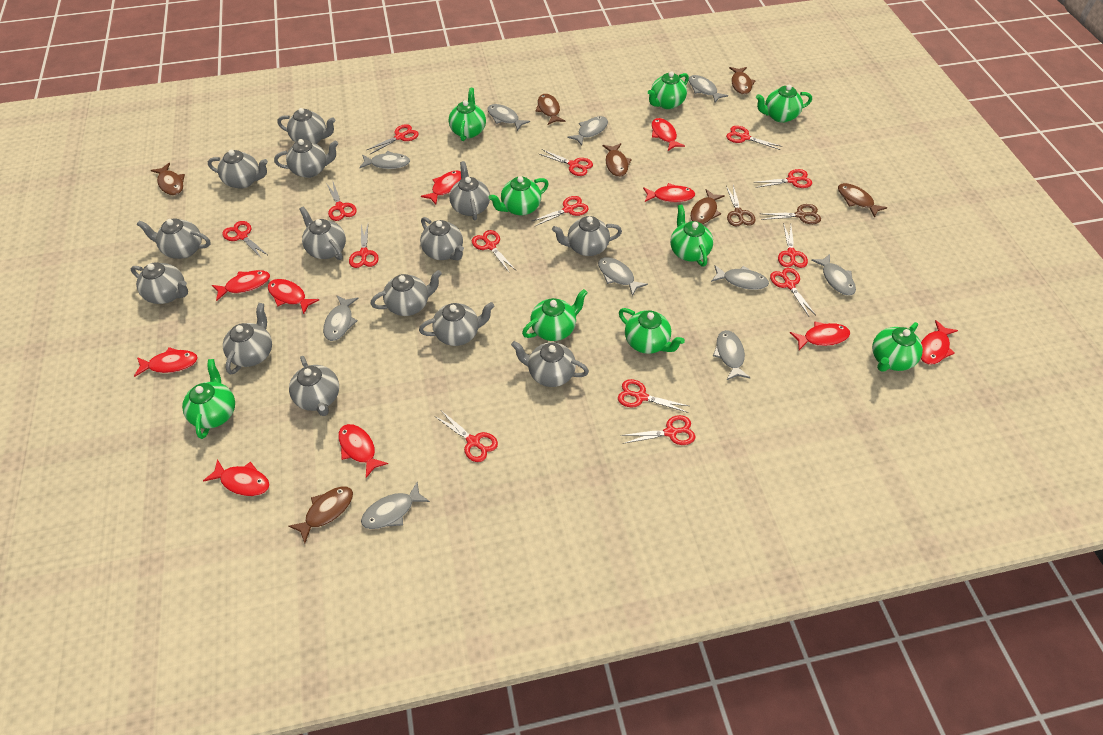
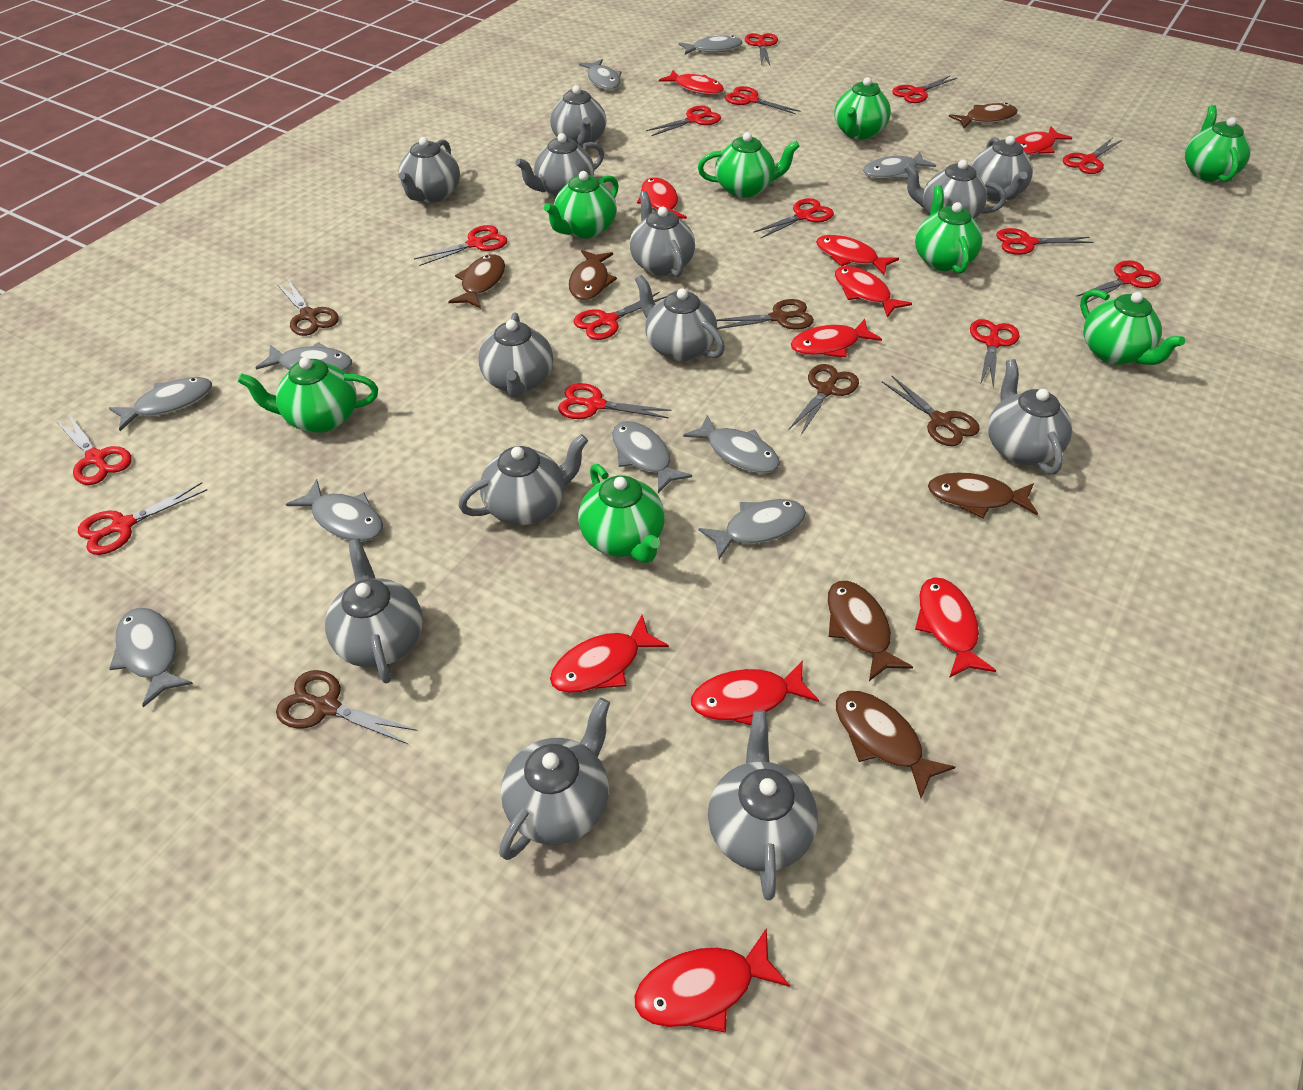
brown fish: [150,163,185,195] [288,487,353,544] [536,94,566,125] [602,143,632,177] [690,189,725,224] [729,67,756,95] [838,183,887,218] = 7 -> [448,254,505,309] [568,250,617,301] [827,581,913,681] [836,691,955,798] [928,473,1038,519] [949,103,1018,129] = 6
brown scissors: [726,185,756,227] [761,204,821,224] = 2 -> [276,670,418,744] [277,278,339,336] [716,299,814,330] [788,364,859,435] [882,376,980,446] = 5
green teapot: [182,359,235,439] [449,88,486,141] [489,176,549,216] [522,289,588,341] [619,308,685,354] [648,71,689,109] [670,204,713,267] [756,85,812,123] [872,322,923,371] = 9 -> [238,357,378,433] [544,171,619,238] [578,464,665,563] [698,132,800,198] [834,77,891,140] [915,185,983,274] [1080,289,1185,365] [1185,105,1251,182] = 8
grey teapot: [131,262,188,304] [137,219,211,259] [208,150,268,189] [223,303,272,375] [274,139,338,178] [278,108,335,144] [289,356,339,416] [299,206,346,260] [370,270,442,316] [419,302,494,346] [420,217,464,260] [449,161,490,220] [511,341,589,387] [552,216,622,256] = 14 -> [325,539,423,683] [398,137,460,203] [458,434,588,525] [478,313,553,398] [499,698,610,860] [515,133,604,197] [550,85,606,148] [630,191,695,277] [635,275,725,361] [708,711,818,900] [904,160,1006,219] [971,136,1033,201] [988,359,1072,475] = 13

